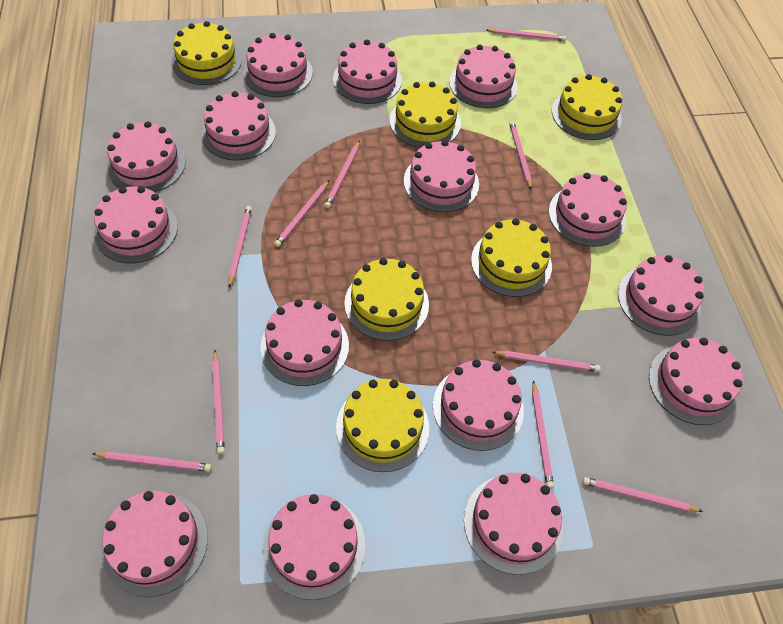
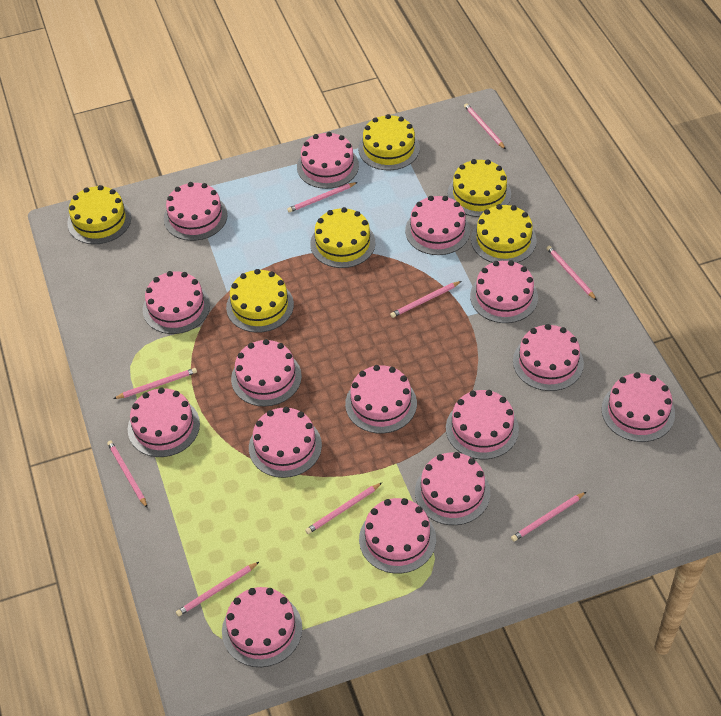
pink pencil: [92,452,212,472] [212,350,225,454] [228,206,252,287] [274,180,329,247] [324,141,360,208] [486,28,566,41] [492,351,601,372] [509,121,532,190] [532,380,554,489] [583,477,703,512] = 10 -> [107,440,147,508] [113,368,197,399] [176,562,259,617] [287,182,357,213] [305,483,382,534] [390,281,461,318] [464,103,506,150] [511,492,586,542] [546,246,597,300] = 9

